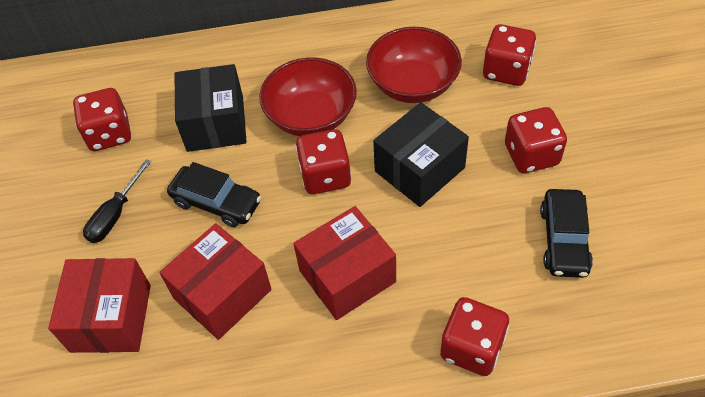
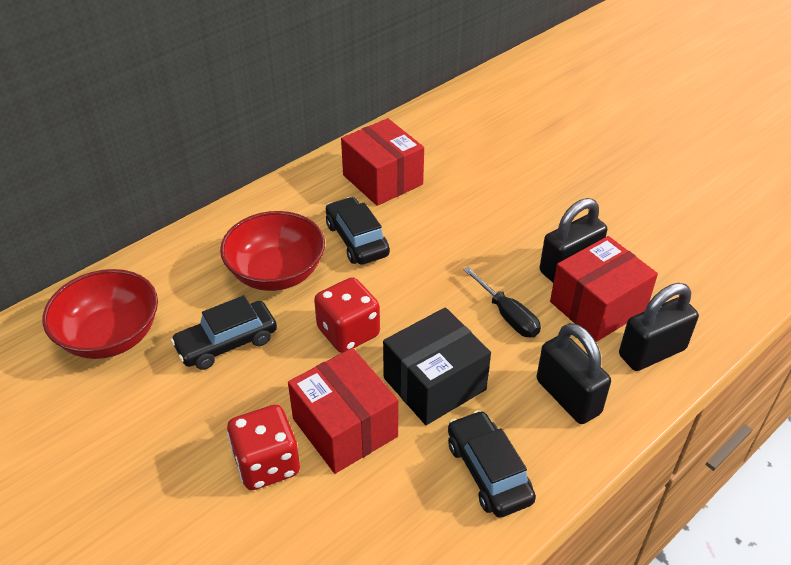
black box: [175,64,247,152] [373,102,469,207] = 2 -> [383,307,491,425] = 1
black car: [167,162,261,227] [540,189,593,278] = 2 -> [170,296,277,370] [326,197,390,265] [448,410,536,518] = 3
black padlock: none = 0 -> [537,323,611,424] [540,198,607,282] [619,283,699,371] = 3
red dice: [73,88,131,151] [296,129,351,194] [440,297,509,376] [483,24,536,86] [505,107,567,173] = 5 -> [227,405,300,490] [314,277,380,353] = 2

